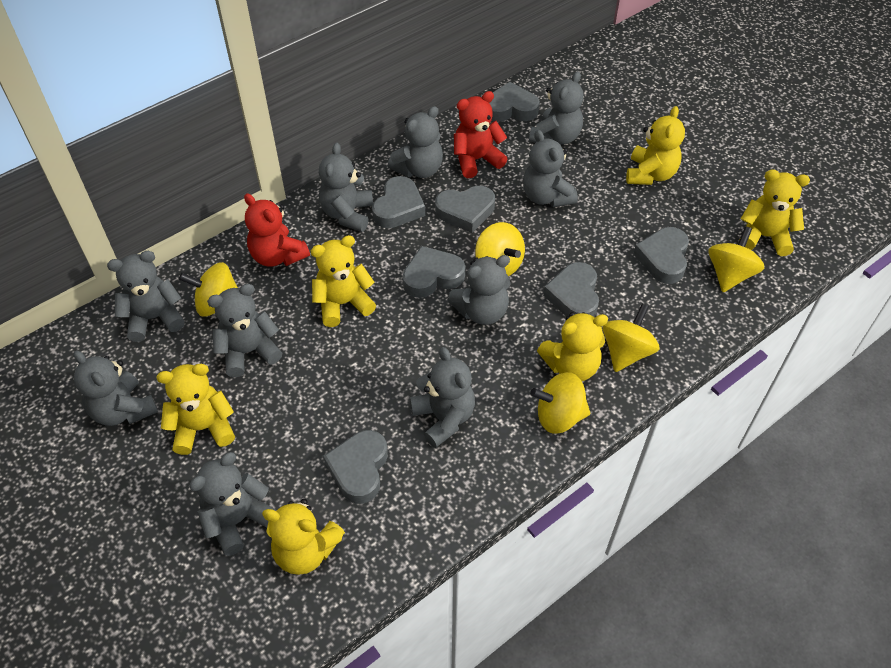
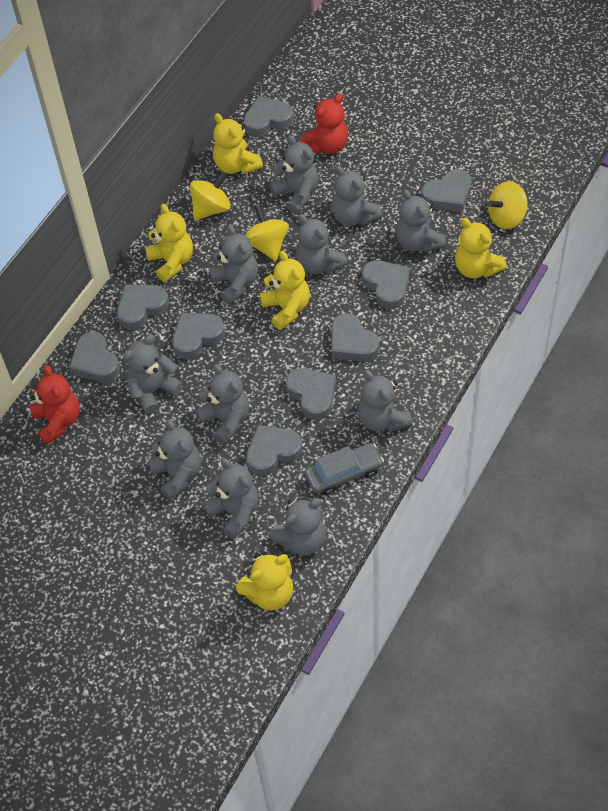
grey car: none = 0 -> [305,443,384,495] = 1
grey heart: [323,430,388,504] [372,176,425,228] [403,246,465,298] [435,186,495,233] [489,82,540,122] [543,262,599,317] [634,227,689,284] = 7 -> [69,332,120,383] [117,285,169,330] [172,313,225,359] [244,96,294,137] [246,425,302,476] [286,368,336,420] [331,313,379,362] [362,260,410,309] [422,169,472,212] = 9
grey teddy bear: [73,351,158,426] [107,251,185,342] [189,452,277,556] [207,284,282,377] [319,143,373,232] [388,106,443,178] [410,347,475,448] [448,255,510,325] [523,130,578,207] [529,71,584,144] = 10 -> [123,335,183,414] [149,419,201,500] [196,364,249,445] [203,458,259,539] [209,225,258,304] [269,135,319,213] [269,498,326,556] [296,214,348,274] [332,166,383,226] [357,370,413,432] [395,189,446,253] = 11
yellow spinning top: [179,262,238,317] [475,222,525,276] [530,372,590,434] [603,303,659,372] [708,226,764,292] = 5 -> [190,172,231,220] [245,205,289,261] [487,181,527,229] = 3
yellow teddy bear: [156,364,235,455] [262,499,345,575] [311,235,376,327] [537,312,608,381] [626,106,685,185] [739,169,810,256] = 6 -> [145,204,193,282] [213,113,263,174] [236,553,293,610] [260,250,310,330] [455,218,507,278] = 5

